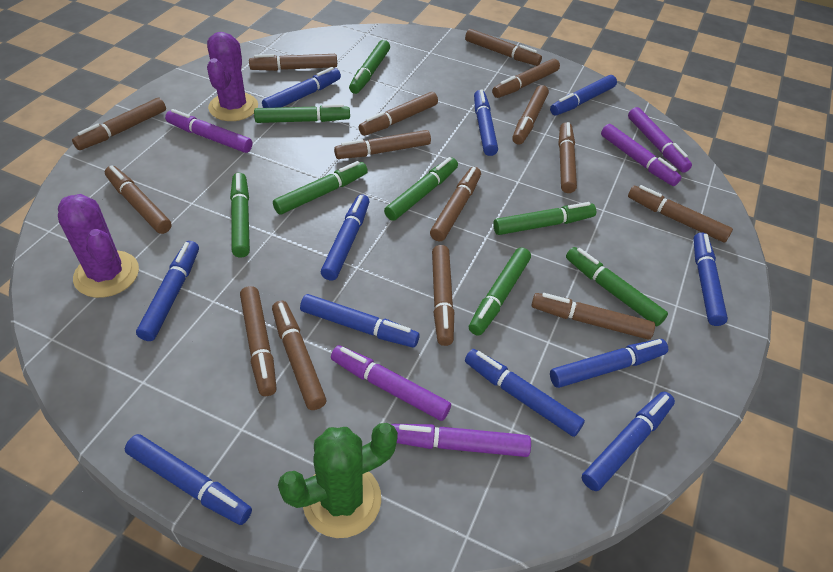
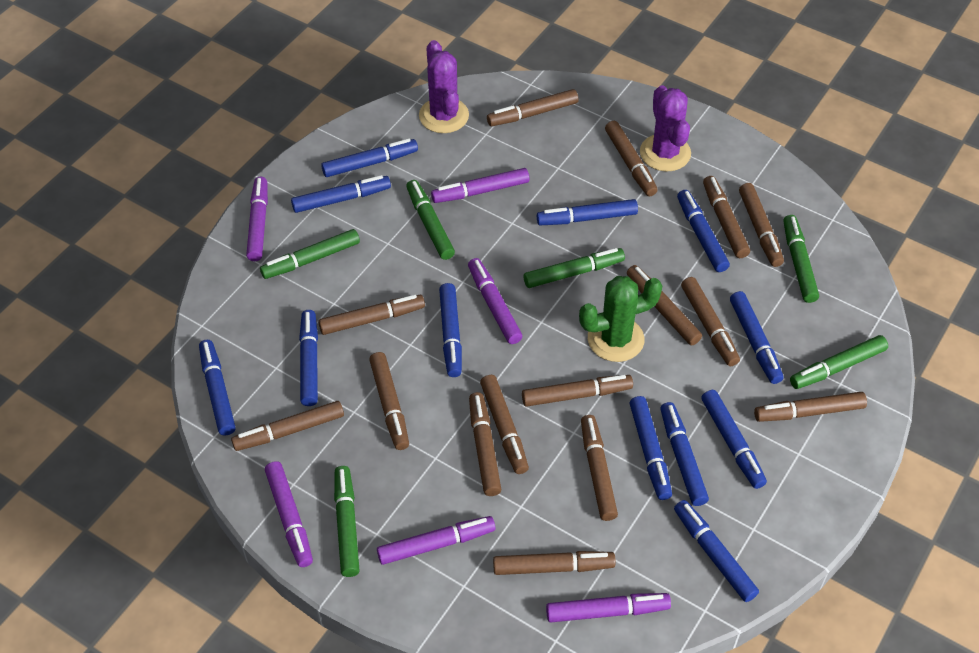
blue marker: [125,434,252,525] [136,241,199,341] [262,67,341,108] [300,294,420,348] [321,194,370,281] [465,349,585,437] [474,89,498,156] [550,75,617,116] [550,339,668,388] [582,391,675,491] [693,232,728,326] = 11 -> [199,340,236,436] [291,175,391,213] [299,310,318,406] [321,139,418,177] [439,283,462,377] [537,199,638,225] [630,396,672,500] [660,402,709,506] [674,500,759,602] [677,190,730,272] [701,390,767,489] [730,291,783,384] = 12
green marker: [230,173,250,258] [254,104,350,123] [273,161,368,215] [349,40,390,94] [384,157,458,221] [469,247,531,336] [493,202,596,235] [566,247,668,326] = 8 -> [260,229,360,279] [334,466,360,577] [406,180,455,260] [524,248,625,288] [783,215,819,303] [790,335,888,389] = 6
purple marker: [165,109,253,153] [331,345,451,421] [391,424,531,457] [601,124,682,186] [628,107,692,173] = 5 -> [246,177,268,261] [265,461,313,567] [377,516,496,565] [431,168,529,203] [468,258,522,344] [546,593,671,623] = 6

